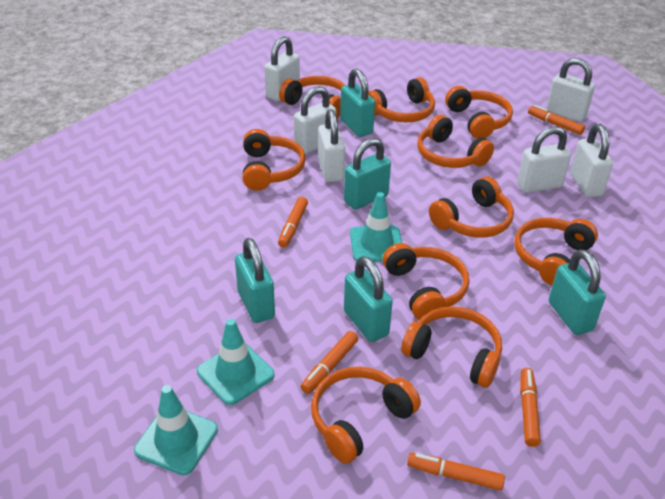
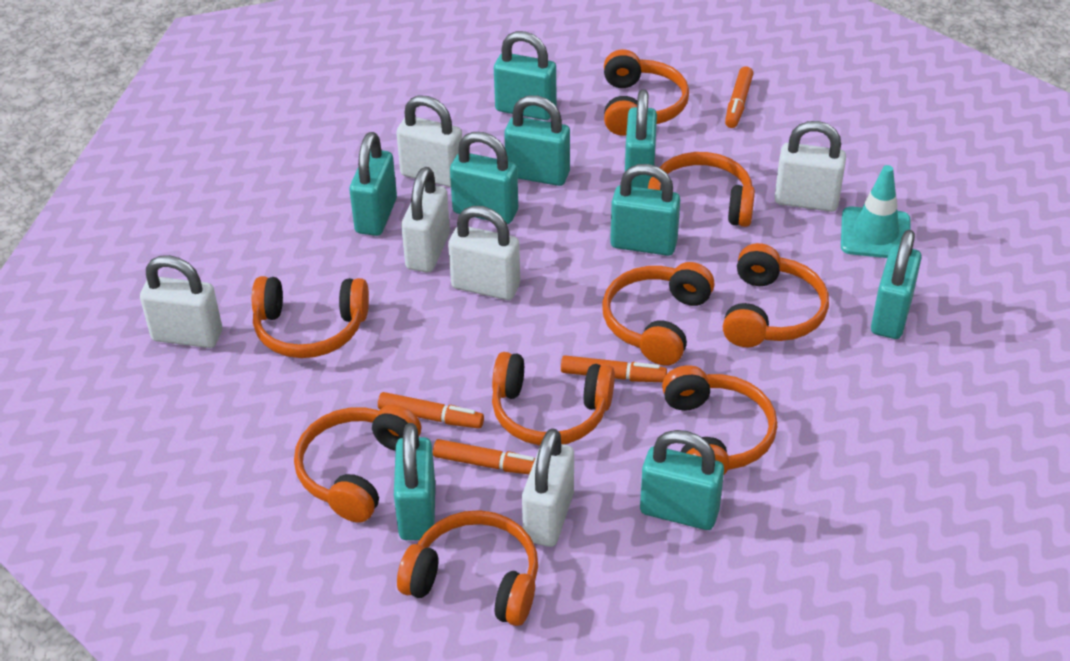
orange headphones: [243,129,306,191] [279,76,345,119] [311,367,421,464] [368,77,435,122] [383,243,469,320] [401,306,502,388] [417,115,494,168] [429,176,514,238] [445,86,513,139] [514,218,598,286] = 10 -> [252,276,369,358] [294,404,421,523] [397,510,538,626] [492,352,615,446] [602,262,715,365] [604,49,689,136] [648,152,755,227] [662,365,777,475] [723,243,829,347] = 9
orange marker: [278,197,308,247] [301,331,358,394] [407,453,505,490] [520,368,541,447] [528,105,585,135] = 5 -> [378,392,484,428] [433,439,535,474] [561,355,667,382] [725,66,753,128] = 4
turquoise padlock: [235,238,275,323] [340,68,375,137] [344,138,391,210] [344,256,393,342] [549,249,606,335] = 5 -> [349,132,397,236] [394,423,435,540] [450,132,518,224] [494,31,556,120] [504,95,570,186] [610,164,680,256] [625,89,657,189] [640,430,724,530] [871,230,922,339] = 9
turquoise traffic cone: [134,385,218,475] [197,319,275,405] [350,192,402,262] = 3 -> [841,165,910,258] = 1

